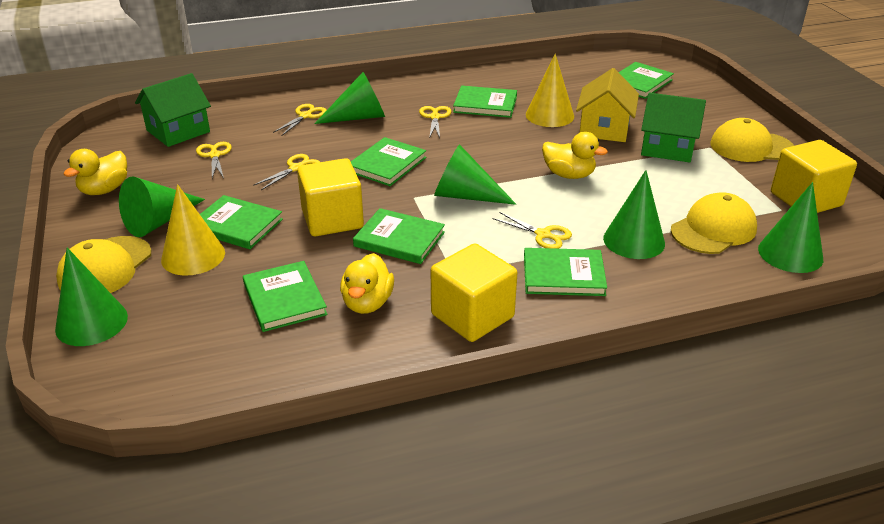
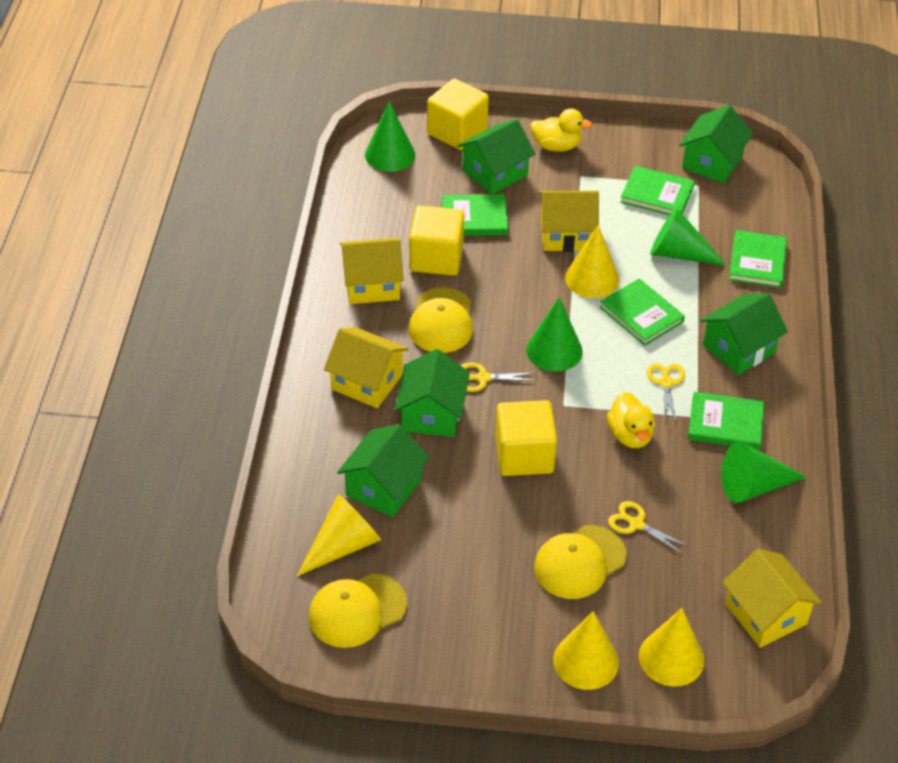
green book: [200,195,283,249] [243,261,327,332] [351,137,426,186] [353,208,445,264] [453,85,517,118] [524,248,607,296] [619,62,674,99] = 7 -> [442,194,508,236] [600,279,685,346] [620,166,695,215] [688,392,764,450] [729,230,787,288] = 5
green cone: [55,248,128,346] [119,176,205,237] [314,72,385,124] [434,144,516,205] [603,170,665,259] [758,182,823,273] = 6 -> [365,101,415,172] [526,297,583,372] [650,207,727,266] [721,442,806,503] = 4
green house: [135,73,211,147] [641,93,706,162] = 2 -> [337,424,429,517] [395,349,470,437] [457,119,535,194] [679,105,753,183] [700,293,788,375] = 5
yellow cone: [161,184,225,276] [526,54,574,127] = 2 -> [297,494,381,576] [553,611,619,690] [565,225,619,298] [639,608,704,687] = 4
yellow duck: [64,149,127,195] [340,253,394,314] [542,132,608,179] = 3 -> [530,108,592,152] [607,392,655,448] = 2
yellow house: [576,68,639,142] = 1 -> [324,327,409,408] [340,238,404,304] [539,191,599,252] [722,549,822,648] = 4
yellow scissors: [196,142,232,178] [253,154,320,190] [273,104,327,135] [419,106,451,138] [492,212,572,249] = 5 -> [461,362,537,392] [608,501,690,555] [647,363,685,424] = 3

